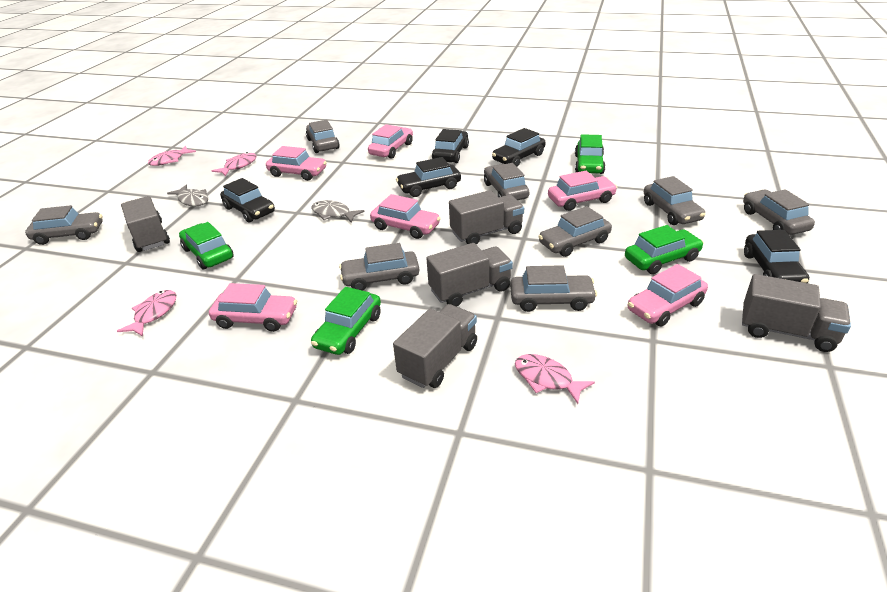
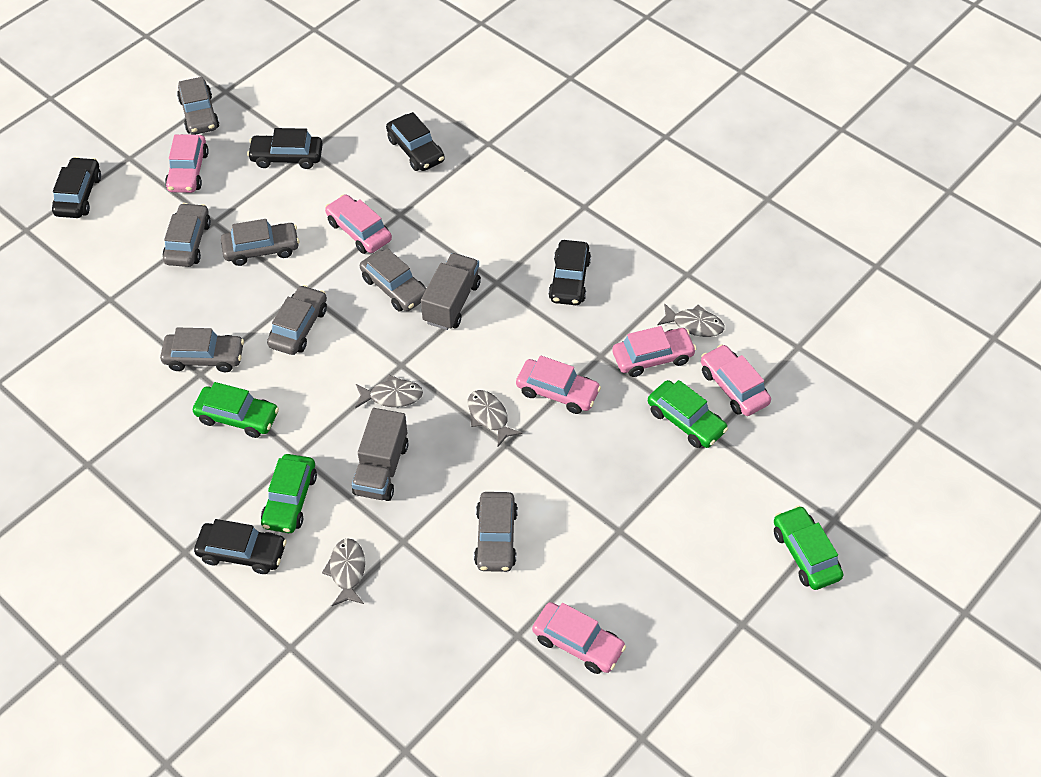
grey car: [25,205,103,245] [306,120,340,153] [339,243,419,291] [484,163,530,200] [510,265,597,312] [538,206,612,257] [644,176,705,225] [743,189,815,235] = 8 -> [160,328,244,372] [163,203,211,267] [177,77,219,135] [221,219,299,266] [267,285,327,355] [360,248,426,312] [474,492,518,572] = 7
grey fish: [167,185,208,207] [312,200,364,222] = 2 -> [322,538,365,606] [355,375,423,408] [468,390,522,446] [657,303,725,337] = 4
grey truck: [121,196,170,252] [393,304,477,388] [426,243,513,307] [449,190,524,245] [742,274,851,352] = 5 -> [352,408,409,501] [421,253,481,330] = 2
pink fish: [117,290,176,337] [148,146,196,166] [212,152,256,176] [515,354,595,404] = 4 -> none = 0

